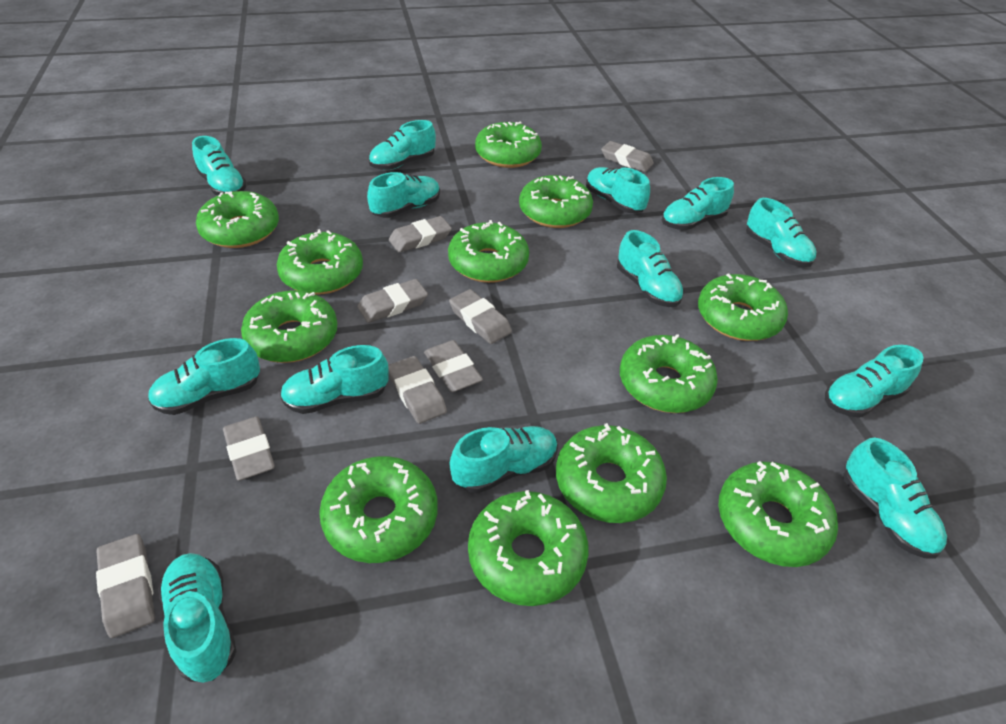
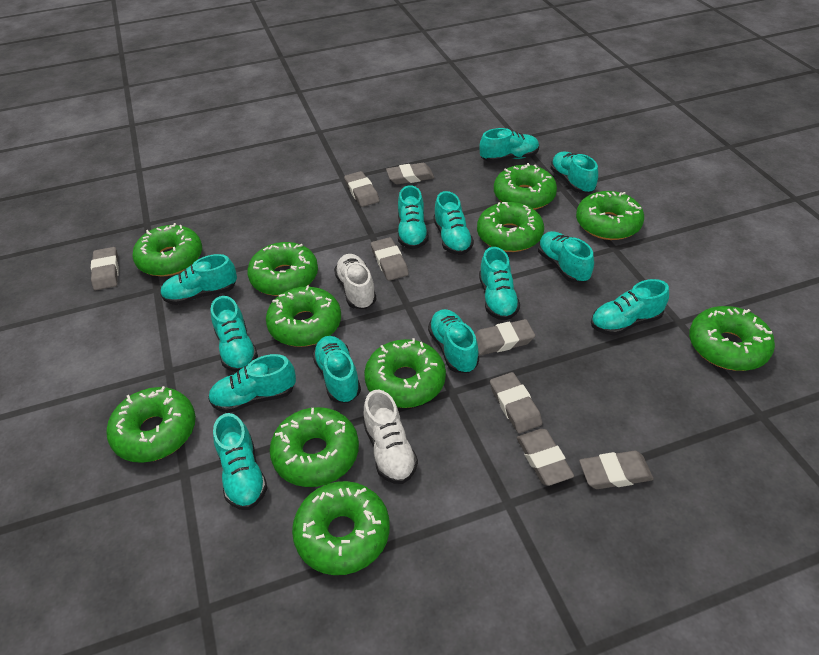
green donut: [196,191,279,248] [241,290,337,363] [277,229,363,294] [319,456,438,563] [448,220,529,283] [468,490,589,606] [475,122,542,168] [519,175,593,228] [556,423,667,523] [620,334,718,413] [698,273,788,341] [718,461,838,567] = 12 -> [106,386,196,463] [132,223,202,276] [247,242,318,296] [266,286,341,347] [270,407,359,487] [292,481,390,575] [364,338,446,408] [477,202,544,252] [494,163,557,210] [576,191,644,240] [689,306,775,371] = 11
white shoe: none = 0 -> [334,254,376,309] [363,389,418,484] = 2

